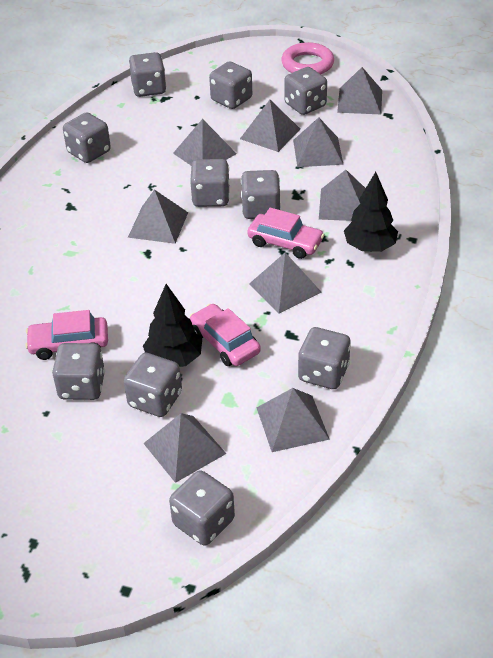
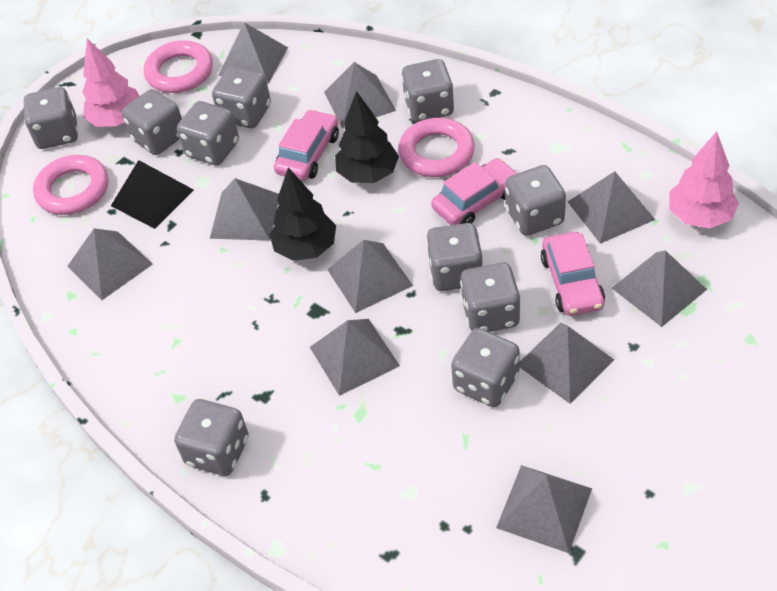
black pyramid: none = 0 -> [111,160,194,229] = 1
grey pyramid: [128,189,188,244] [143,413,226,483] [173,119,237,166] [240,100,300,152] [249,253,322,314] [257,388,330,452] [293,117,344,167] [319,170,365,221] [337,67,382,114] = 9 -> [67,228,153,300] [210,178,279,241] [218,22,288,84] [310,319,400,396] [324,62,396,128] [327,240,413,313] [496,465,592,553] [519,323,614,404] [568,171,655,244] [612,250,707,327] = 10
pink ring: [281,42,334,74] = 1 -> [33,155,108,215] [144,40,213,93] [398,118,475,177] = 3
pink tree: none = 0 -> [82,39,139,127] [669,131,739,228] = 2

